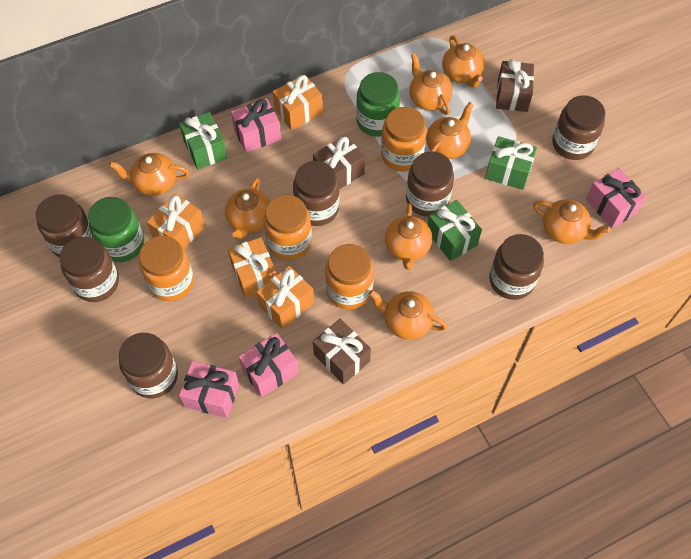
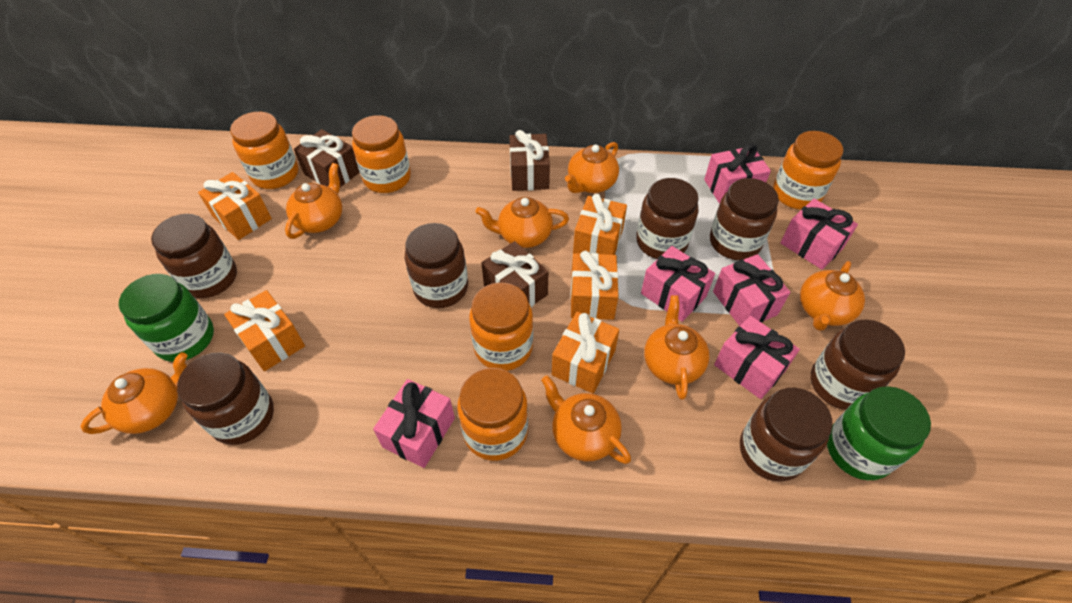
green gift: [179,112,228,169] [428,200,482,261] [485,136,537,190] = 3 -> none = 0
orange gift: [147,193,205,249] [228,237,277,298] [256,266,314,329] [273,75,323,130] = 4 -> [198,172,272,240] [224,290,305,371] [552,312,619,394] [570,251,618,320] [573,194,627,255] = 5
orange jar: [139,236,194,301] [263,195,312,260] [325,244,374,310] [381,107,427,171] = 4 -> [230,112,298,189] [352,115,411,193] [457,368,528,461] [469,282,533,371] [773,131,844,209] = 5
orange teapot: [109,153,189,196] [225,177,270,240] [369,290,447,340] [385,203,432,270] [409,53,453,115] [426,102,474,159] [442,35,485,88] [533,199,611,244] = 8 -> [80,352,188,434] [285,163,342,239] [475,197,569,248] [541,376,631,464] [565,142,619,193] [644,295,709,400] [800,261,865,331] = 7
pink gift: [179,361,239,418] [231,99,281,153] [238,333,299,397] [586,168,646,228] = 4 -> [373,379,455,468] [641,246,715,322] [704,143,771,204] [713,254,790,326] [714,316,800,399] [780,199,858,270] = 6

